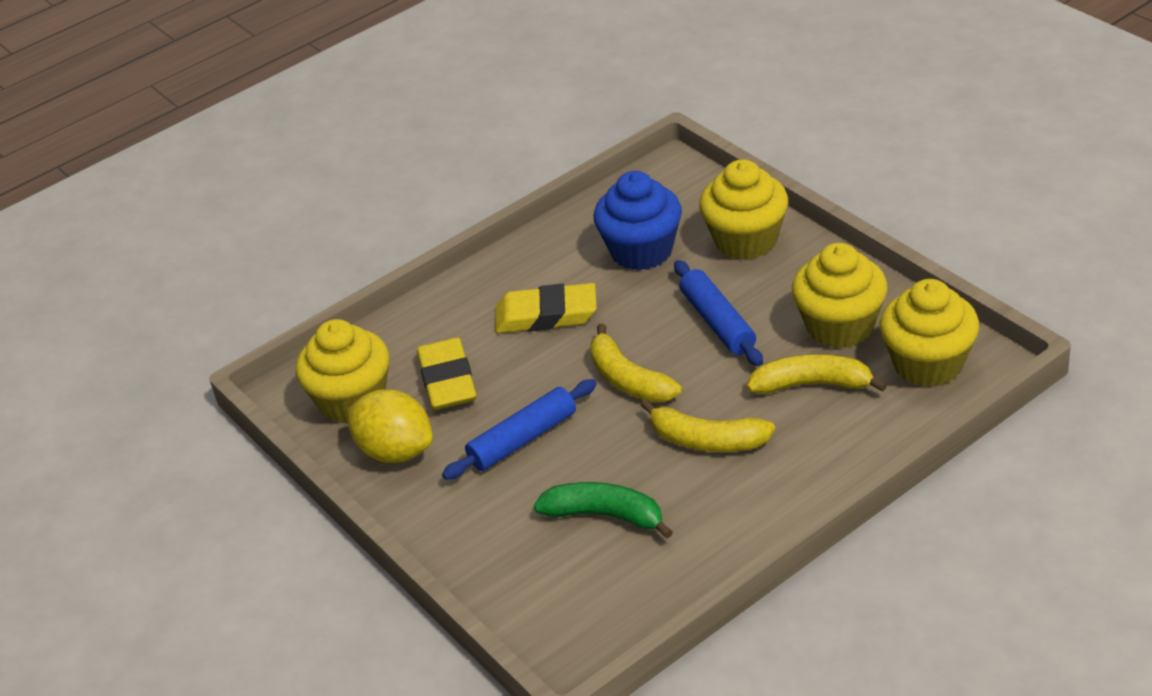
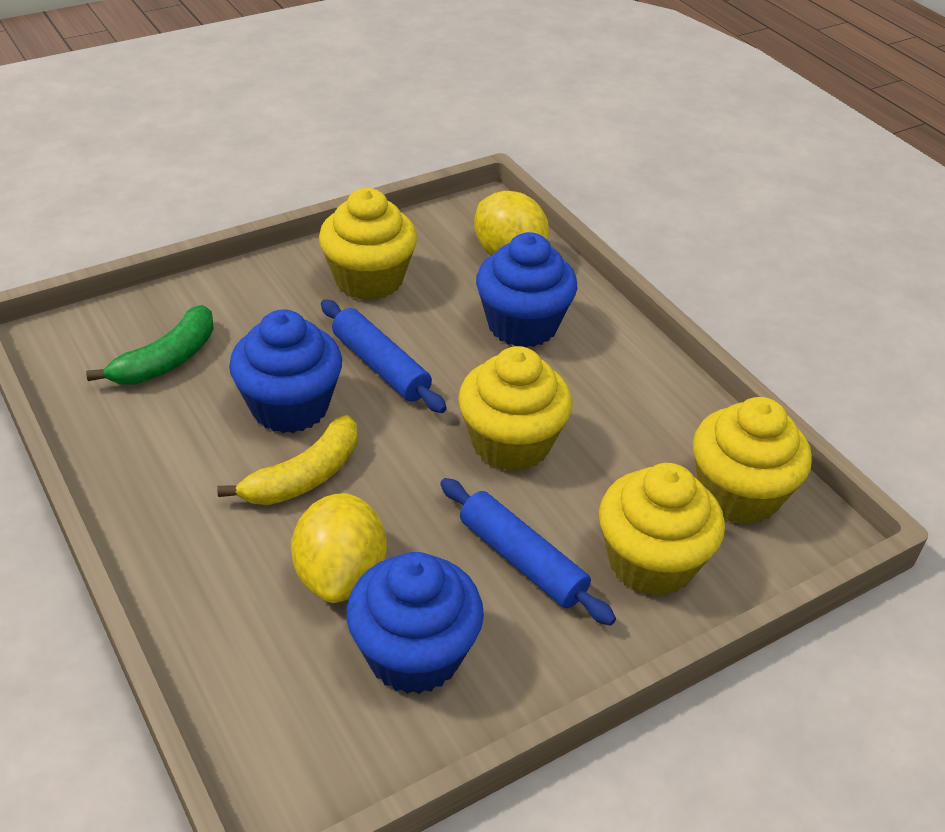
blue cupcake: [594,171,682,271] = 1 -> [229,309,342,433] [346,552,484,694] [476,232,577,347] = 3
yellow banana: [590,323,682,402] [641,400,775,452] [747,354,887,394] = 3 -> [217,415,357,505] = 1
yellow eraser: [417,337,476,410] [495,283,597,333] = 2 -> none = 0
yellow lemon: [346,390,433,463] = 1 -> [291,493,386,603] [474,191,549,255] = 2

